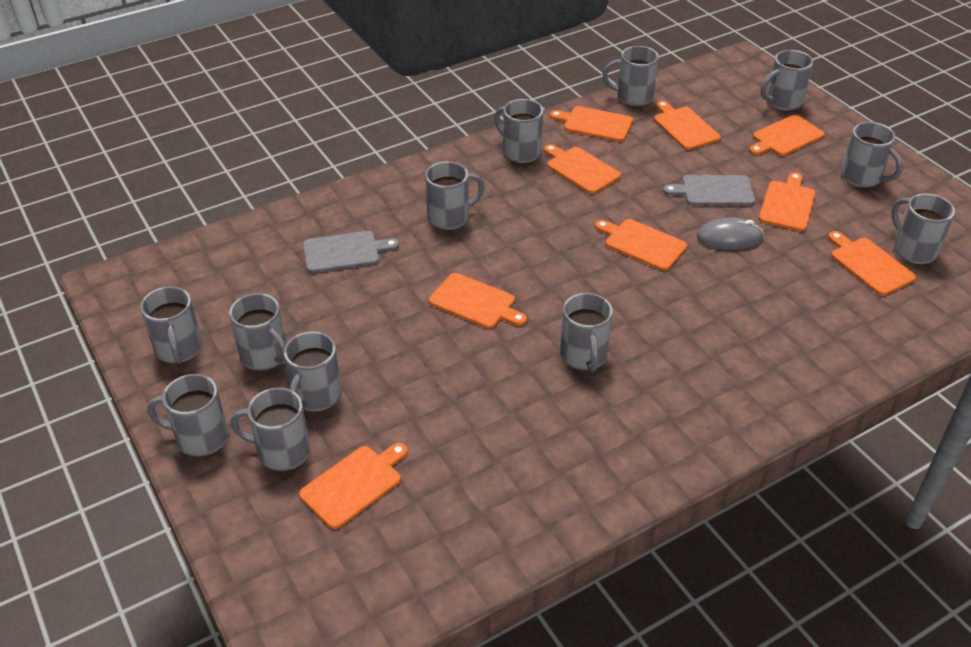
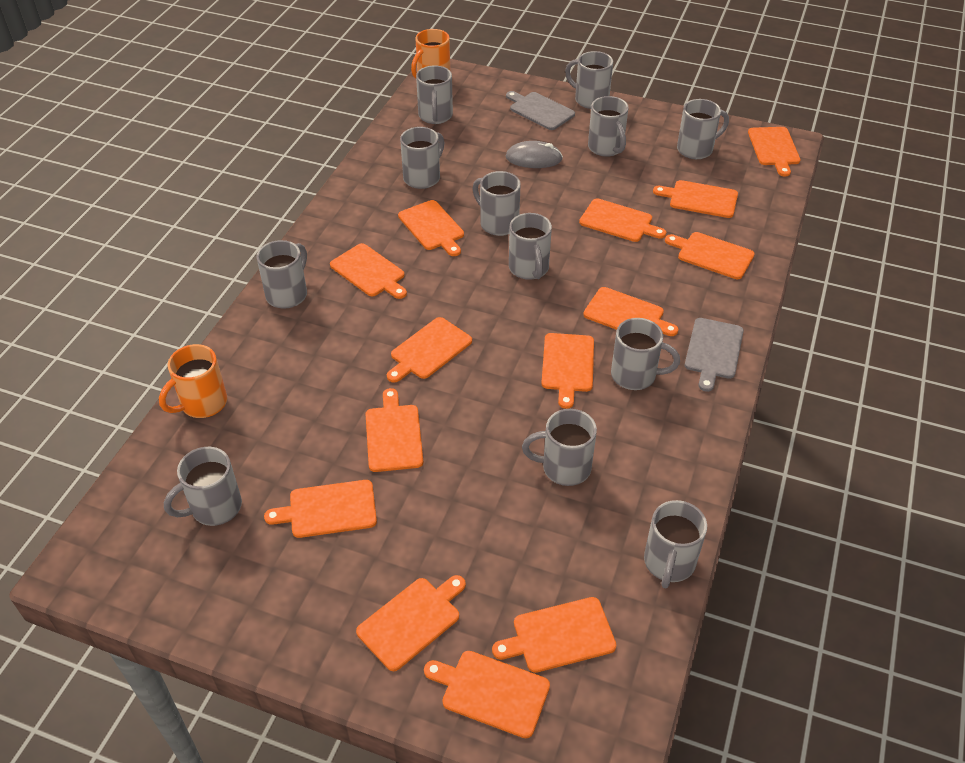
orange cutting board: [299,443,408,529] [429,273,527,328] [544,144,621,194] [550,106,633,142] [595,219,687,271] [654,101,721,150] [749,115,825,156] [759,172,815,231] [828,231,916,296] = 9 -> [264,480,377,538] [330,243,407,299] [356,575,466,671] [366,388,423,472] [387,317,472,383] [398,200,464,256] [424,651,550,738] [492,597,617,673] [541,333,594,409] [579,198,666,242] [583,287,678,336] [653,180,738,218] [665,232,755,279] [748,127,801,177] = 14
orange mug: none = 0 -> [159,344,227,418] [411,29,450,79] = 2

